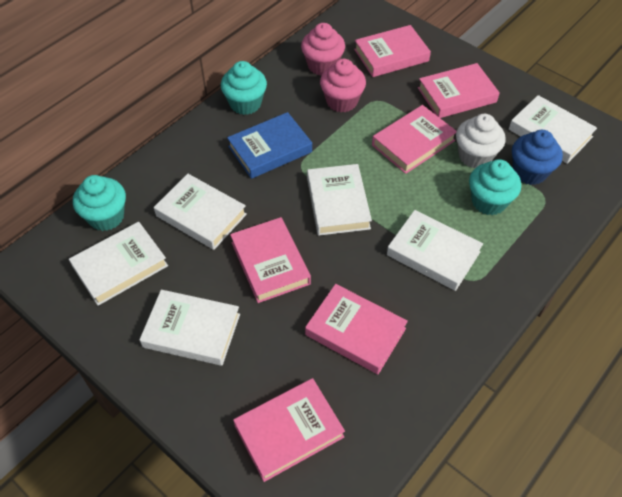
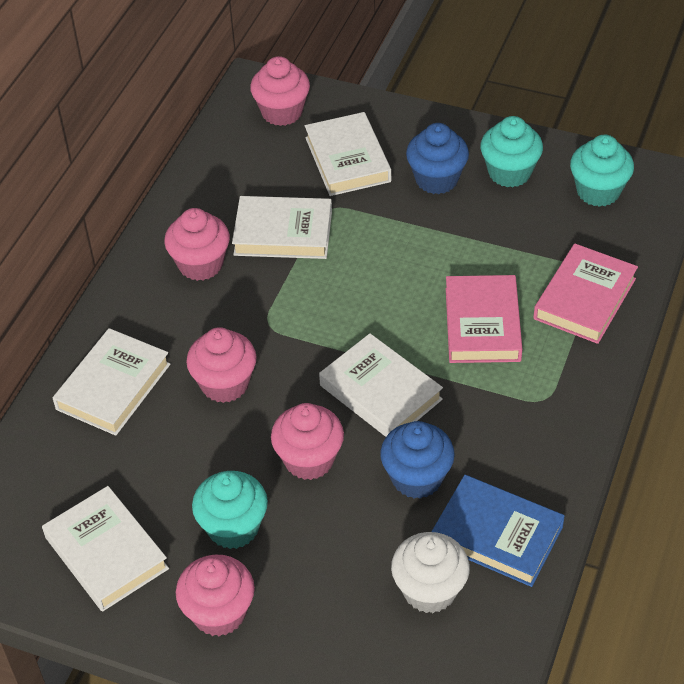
blue cupcake: [512,130,563,185] = 1 -> [380,421,455,499] [406,123,469,194] = 2
pink book: [230,217,311,303] [233,378,345,482] [305,284,408,374] [354,25,431,77] [372,105,456,174] [418,63,500,118] = 6 -> [446,275,522,363] [533,244,638,344] = 2
pink cupcake: [301,23,345,76] [320,59,366,112] = 2 -> [164,208,230,281] [176,555,255,636] [186,327,257,403] [250,56,310,126] [271,403,344,480] = 5
white book: [69,222,168,306] [140,290,240,366] [154,174,247,250] [307,164,372,236] [387,210,483,291] [509,95,597,164] = 6 -> [42,486,169,612] [53,328,170,436] [232,196,332,259] [305,112,391,196] [319,333,443,437] = 5

